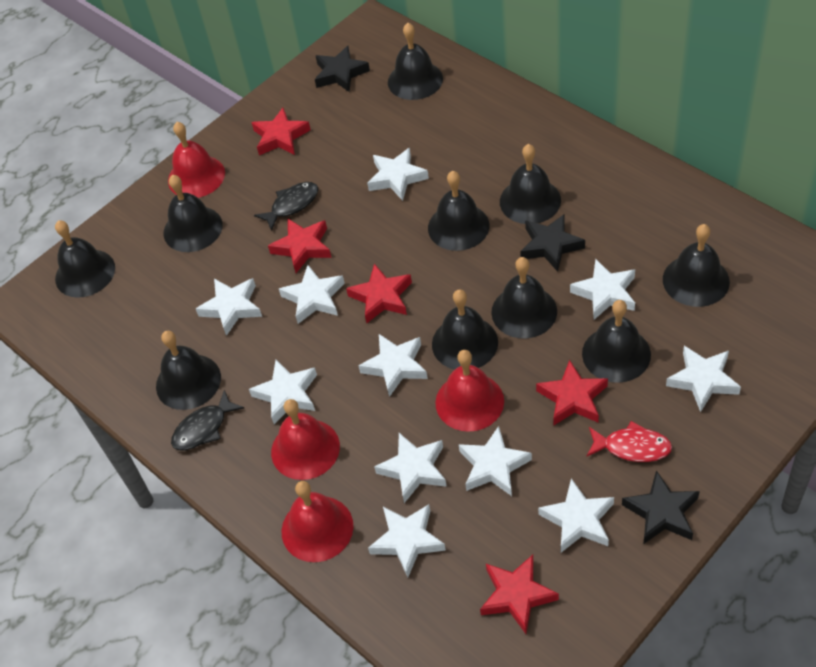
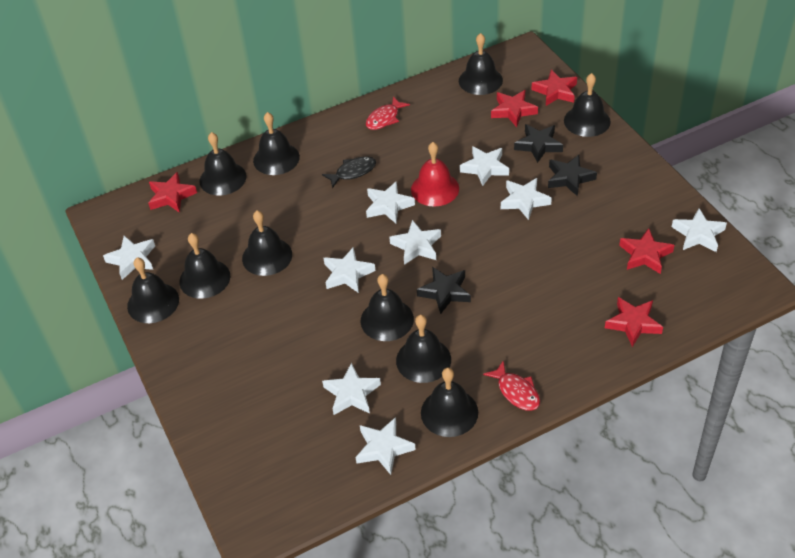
black fish: [171,390,244,450] [254,182,318,231] = 2 -> [322,156,376,188] = 1
red bell: [168,122,225,198] [271,399,340,480] [282,481,354,562] [435,350,504,432] = 4 -> [411,142,459,206] = 1
red fish: [587,421,672,462] = 1 -> [366,96,410,130] [483,360,540,411] = 2
white star: [196,278,262,336] [249,360,317,424] [279,265,345,324] [358,334,428,397] [367,148,429,201] [368,504,446,577] [374,433,447,503] [459,426,532,496] [538,478,614,552] [570,259,635,320] [666,346,741,412] = 11 -> [103,236,155,280] [322,363,381,415] [324,247,376,293] [355,417,416,475] [366,181,415,223] [389,220,441,265] [460,146,509,186] [501,178,552,220] [672,208,727,252] = 9

